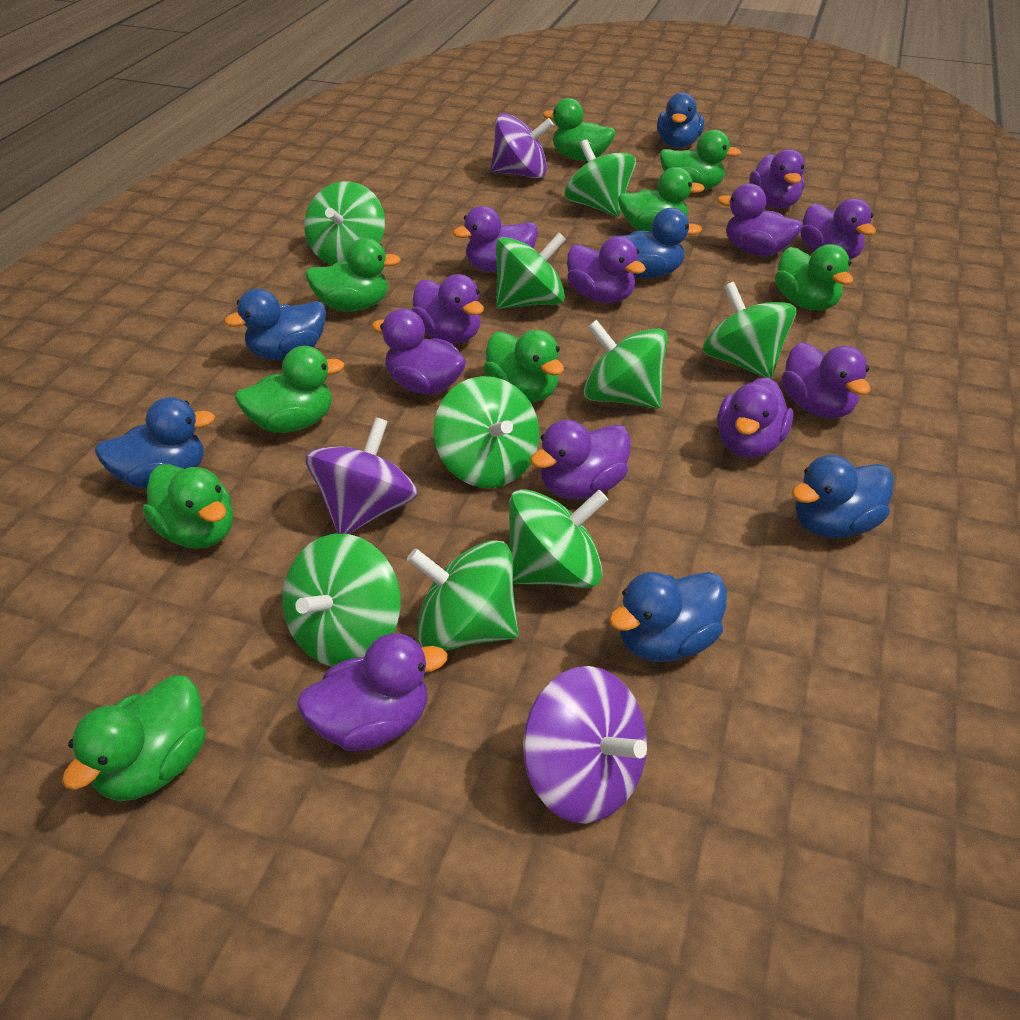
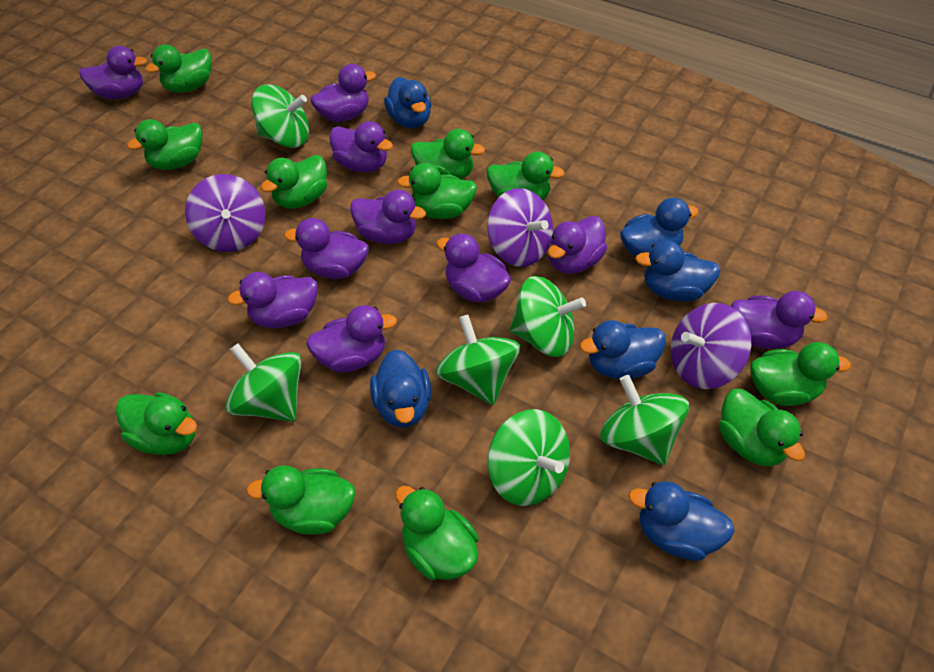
green duck: [62,675,205,801] [143,464,233,549] [235,346,344,433] [305,238,401,312] [483,330,564,402] [543,98,615,161] [618,167,705,232] [660,130,741,191] [775,244,853,310] = 9 -> [116,392,197,455] [127,119,202,170] [145,45,211,93] [246,465,356,535] [261,155,327,209] [395,486,479,580] [397,163,477,219] [411,129,485,180] [487,152,565,200] [719,389,805,467] [750,342,851,406] = 11
green spinning top: [283,534,401,667] [304,181,385,265] [407,540,519,651] [434,376,539,488] [496,233,566,309] [509,489,608,588] [564,139,636,217] [583,320,668,409] [703,282,796,379] = 9 -> [225,343,302,422] [252,84,309,148] [435,315,520,405] [487,409,570,506] [510,276,586,357] [600,375,689,465] = 6
purple duck: [297,633,447,751] [372,308,466,395] [412,274,484,343] [453,206,538,272] [530,419,631,499] [567,236,646,303] [717,183,803,256] [717,377,793,458] [749,149,805,209] [782,342,870,419] [801,198,876,260] = 11 -> [79,46,147,99] [228,272,318,328] [284,218,369,279] [306,305,397,372] [310,64,376,122] [329,121,393,173] [350,190,426,244] [436,233,511,303] [548,216,607,274] [731,291,828,349] = 10

